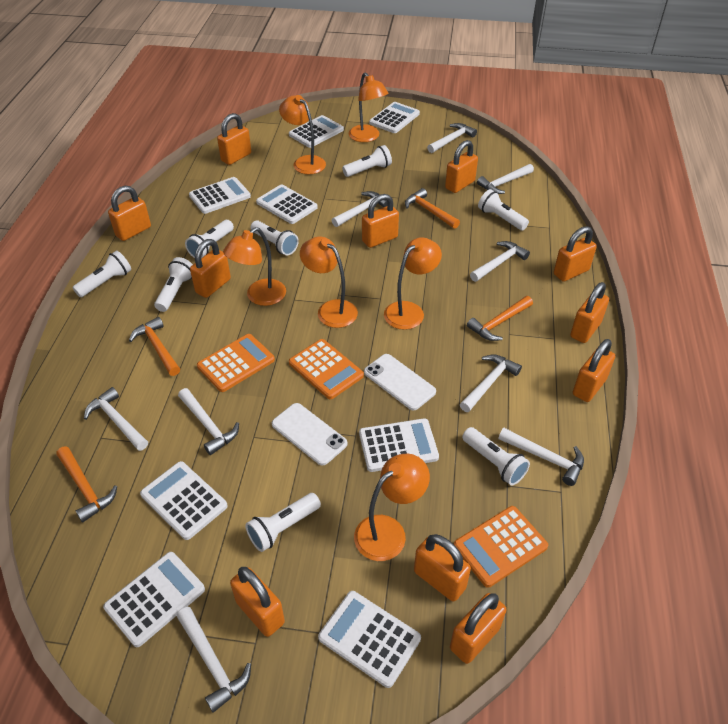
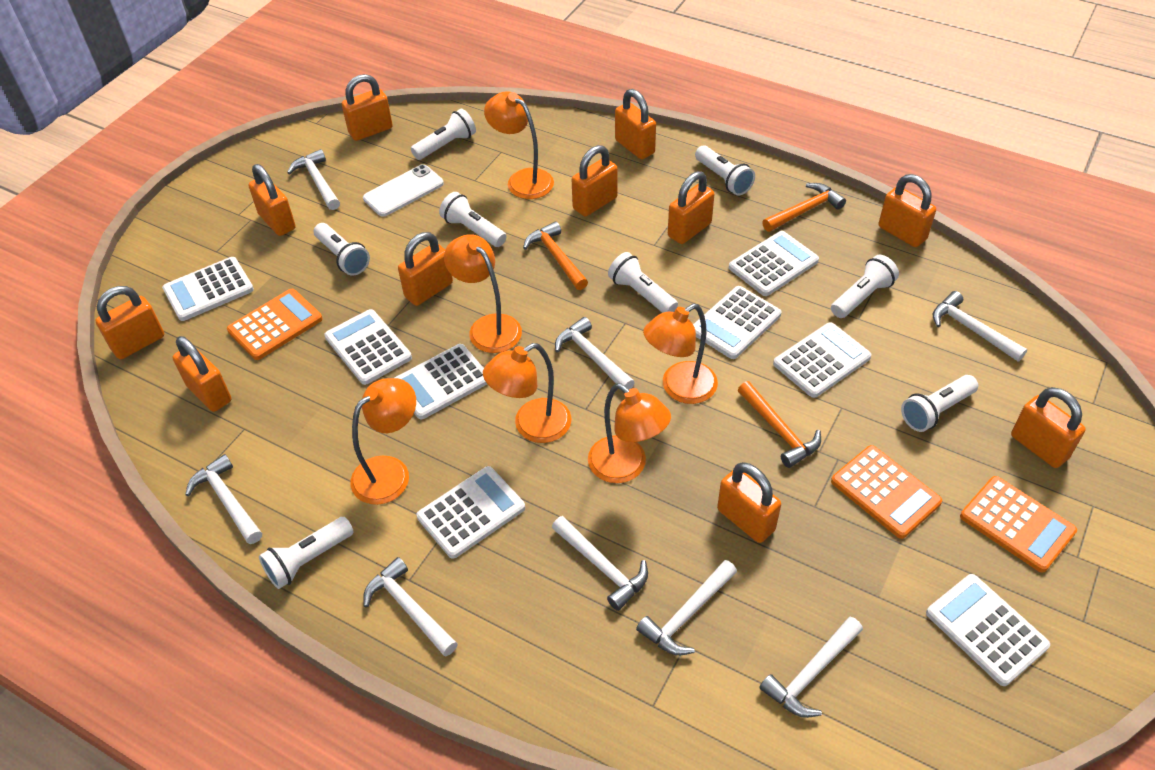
orange hammer: [56,446,117,522] [129,317,180,376] [405,188,460,229] [467,296,533,341] = 4 -> [523,221,588,290] [738,381,821,468] [762,183,846,232] = 3
white hammer: [84,387,148,451] [176,607,251,713] [178,388,239,455] [332,191,387,227] [427,123,477,153] [460,354,522,412] [470,241,530,282] [477,164,534,194] [498,428,584,486] = 9 -> [185,454,262,544] [287,149,340,210] [363,557,458,657] [552,516,648,611] [555,317,635,389] [636,560,737,655] [759,617,863,718] [933,291,1027,362] = 8
white phone: [272,403,348,466] [364,354,436,410] = 2 -> [363,164,444,217] = 1

